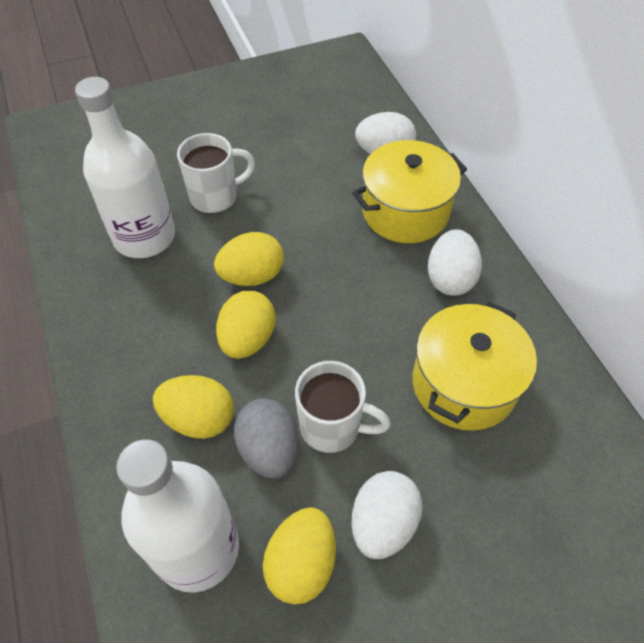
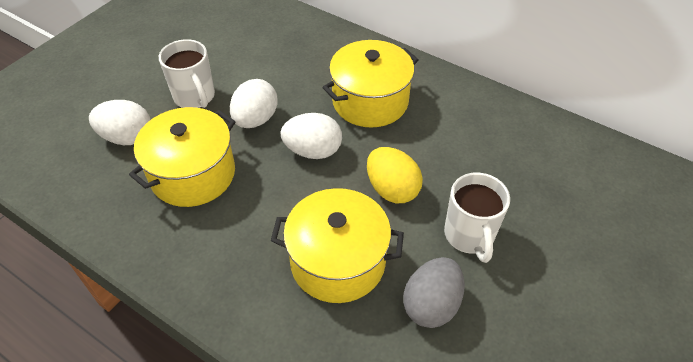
white bottle: [75,77,175,258] [116,439,239,592] = 2 -> none = 0
yellow egg: [153,375,234,439] [214,232,284,286] [216,291,276,359] [263,507,336,605] = 4 -> [367,147,423,203] = 1
yellow pot: [352,140,467,243] [412,301,537,430] = 2 -> [129,107,236,207] [271,188,404,303] [323,40,419,127] = 3

